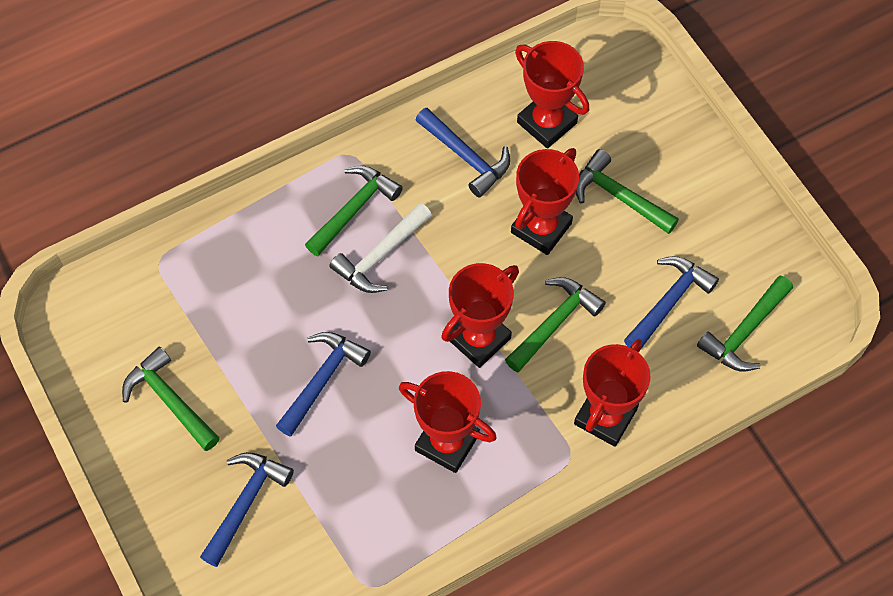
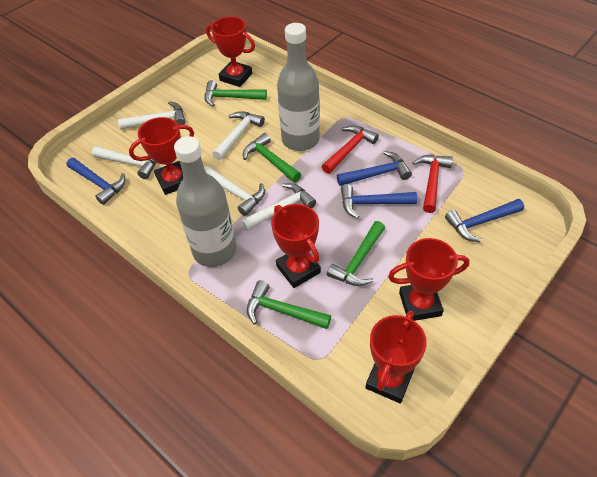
green hammer: [122,346,220,451] [305,166,403,256] [505,277,606,372] [576,149,679,234] [697,276,793,372] = 5 -> [205,80,267,107] [243,133,301,183] [247,280,331,329] [327,221,385,286] = 4
grey bottle: none = 0 -> [174,136,236,267] [277,23,320,151] = 2
red hammer: none = 0 -> [322,125,379,174] [412,155,453,213] = 2
white hammer: [329,203,432,293] = 1 -> [92,146,156,179] [118,101,186,130] [204,166,265,216] [212,111,265,160] [241,183,316,231] = 5

